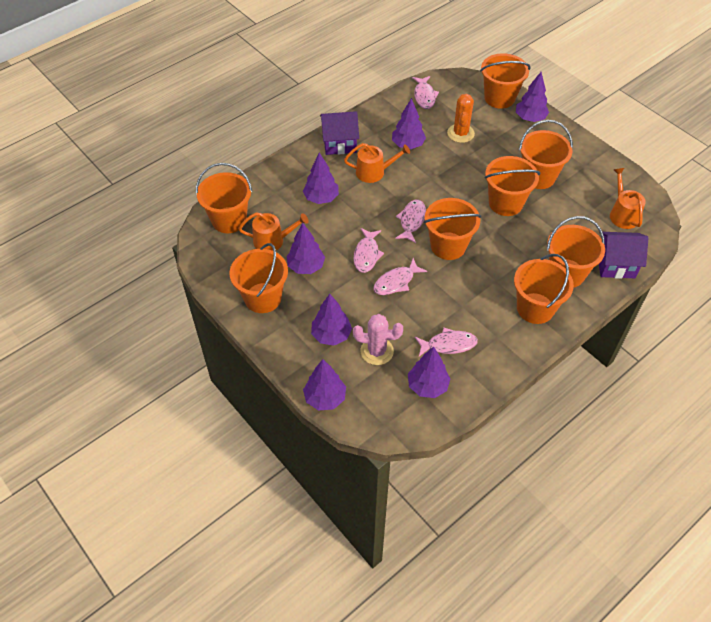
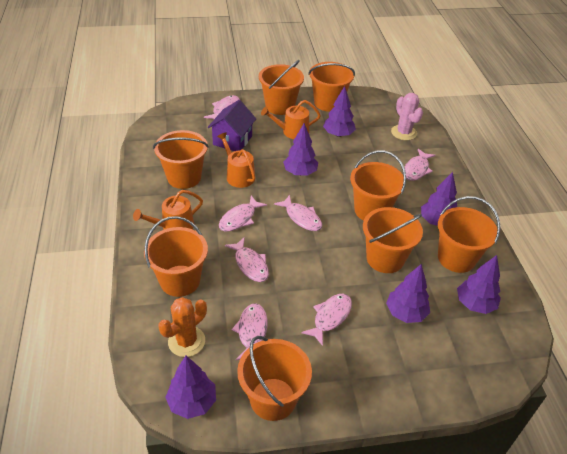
pink fish: [354,228,384,273] [373,258,427,295] [395,199,426,243] [412,76,439,109] [415,328,478,356] = 5 -> [204,95,240,119] [219,196,267,232] [225,237,269,282] [232,303,267,360] [274,195,322,231] [301,294,352,346] [404,149,436,181] = 7
purple house: [320,111,359,155] [599,232,649,279] = 2 -> [208,100,256,151] = 1
purple tree: [287,223,325,274] [303,153,339,204] [303,359,346,411] [311,294,352,346] [392,98,426,149] [408,347,451,398] [516,72,549,122] = 7 -> [165,356,216,419] [283,123,318,176] [323,86,356,137] [386,264,430,323] [421,172,457,226] [457,255,501,314] = 6

